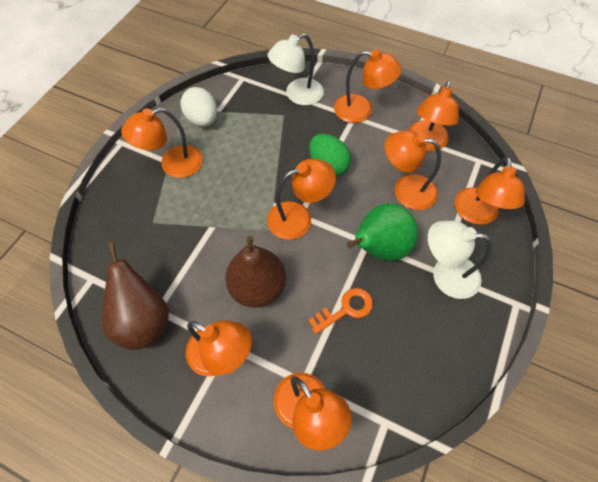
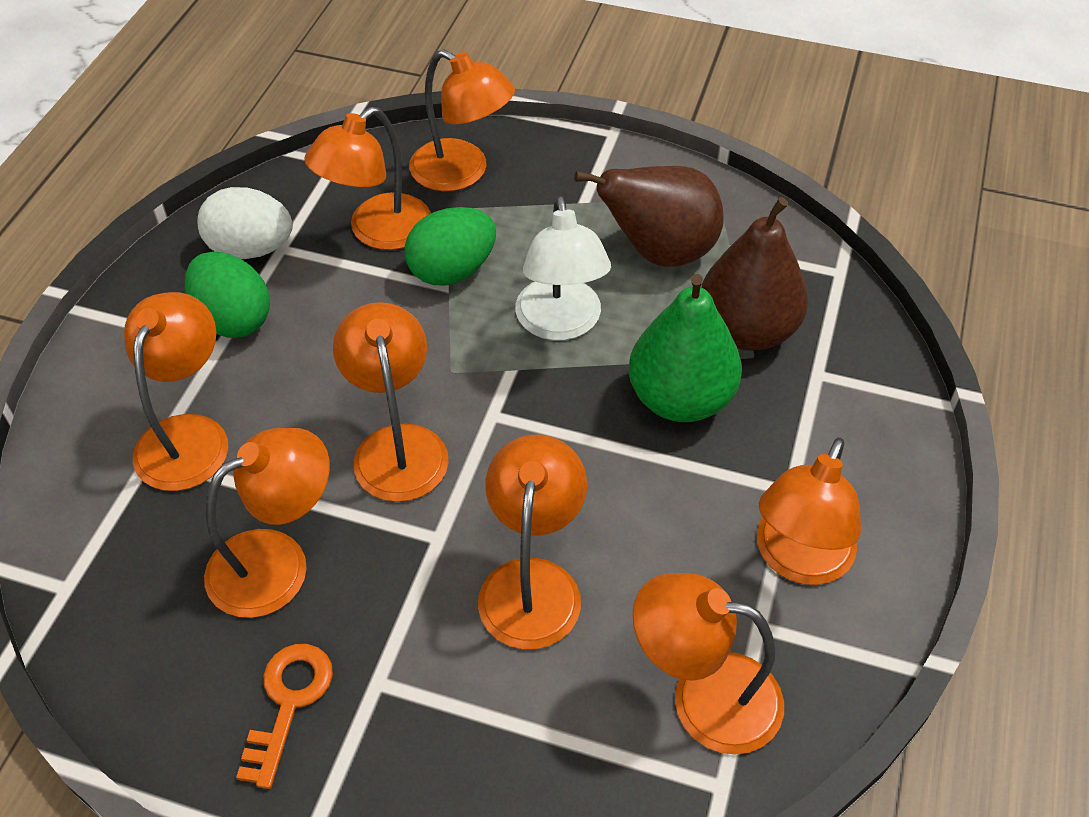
green egg: [309,134,351,177] = 1 -> [185,252,270,338] [404,207,496,285] = 2
white lamp: [268,33,324,105] [428,221,492,299] = 2 -> [515,195,611,340] = 1

